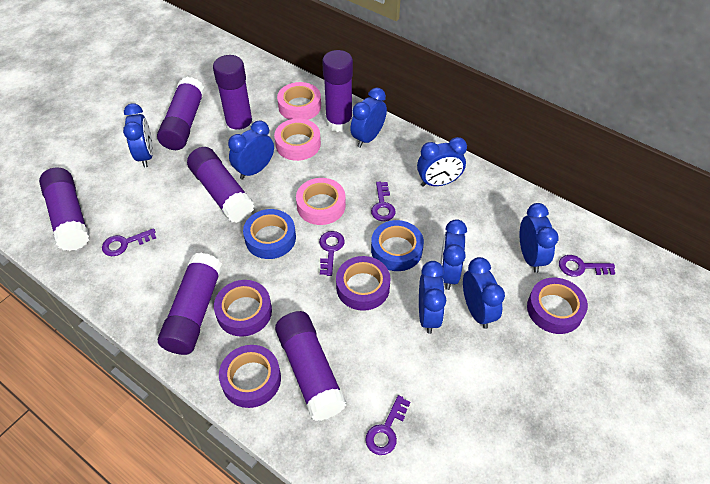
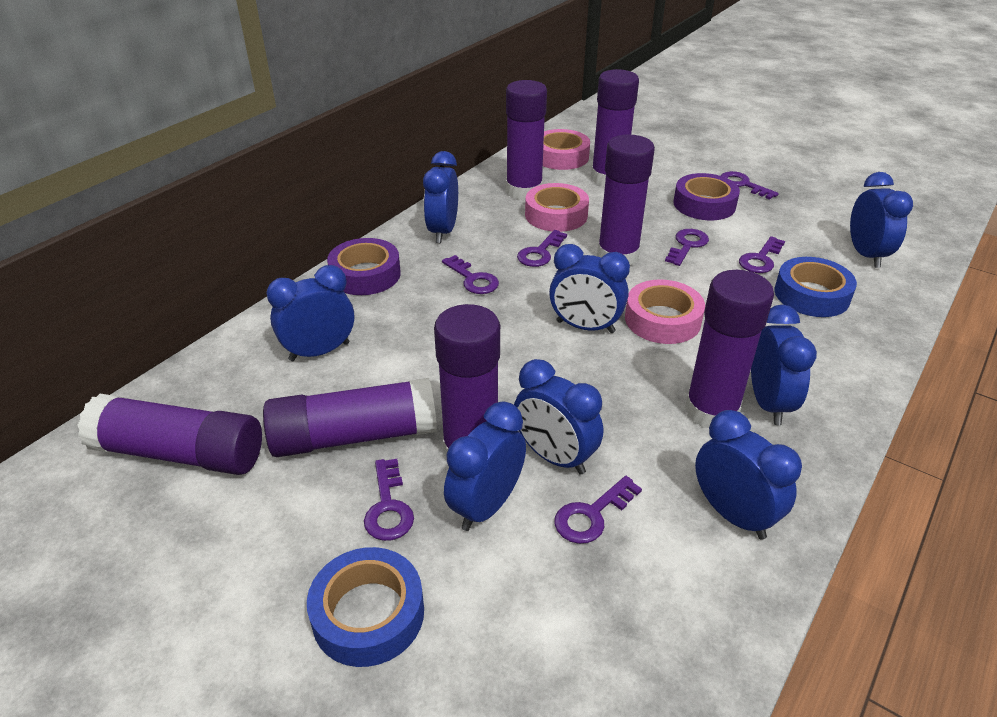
purple key: [102,228,156,256] [319,231,345,276] [365,395,410,455] [371,182,396,221] [559,255,615,277] = 5 -> [364,459,414,541] [442,255,499,294] [517,230,567,267] [554,476,642,544] [665,229,709,266] [721,171,779,200] [739,236,785,273] = 7
purple tape: [214,280,272,337] [219,345,281,408] [336,256,391,311] [527,278,588,334] = 4 -> [327,238,401,295] [674,173,740,220] = 2

